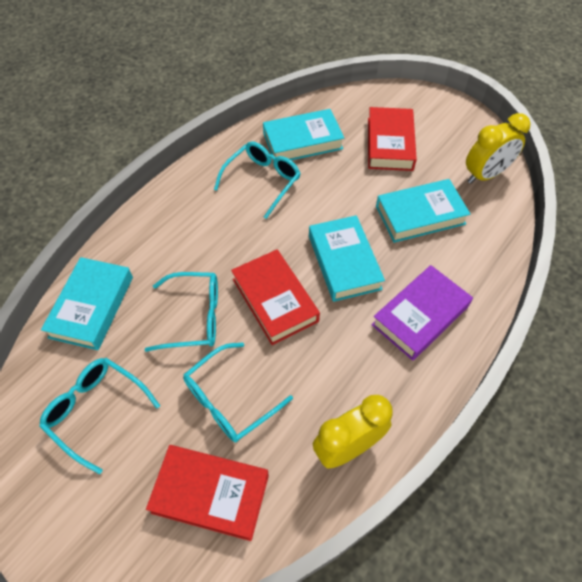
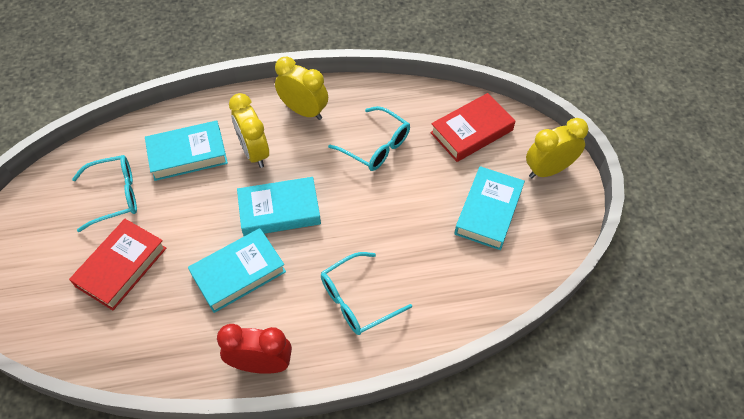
purple book: [371,265,473,361] = 1 -> none = 0
red book: [146,445,269,541] [231,249,320,345] [368,107,417,171] = 3 -> [69,219,167,310] [430,93,515,162] = 2
red clock: none = 0 -> [217,324,292,374] = 1
turquoise glasses: [39,358,160,474] [145,272,218,352] [183,342,293,442] [214,141,301,219] = 4 -> [72,155,137,232] [321,252,412,335] [328,106,410,171] = 3
yellow clock: [313,395,393,469] [466,113,531,184] = 2 -> [229,93,269,168] [275,57,328,120] [526,118,588,178] = 3

